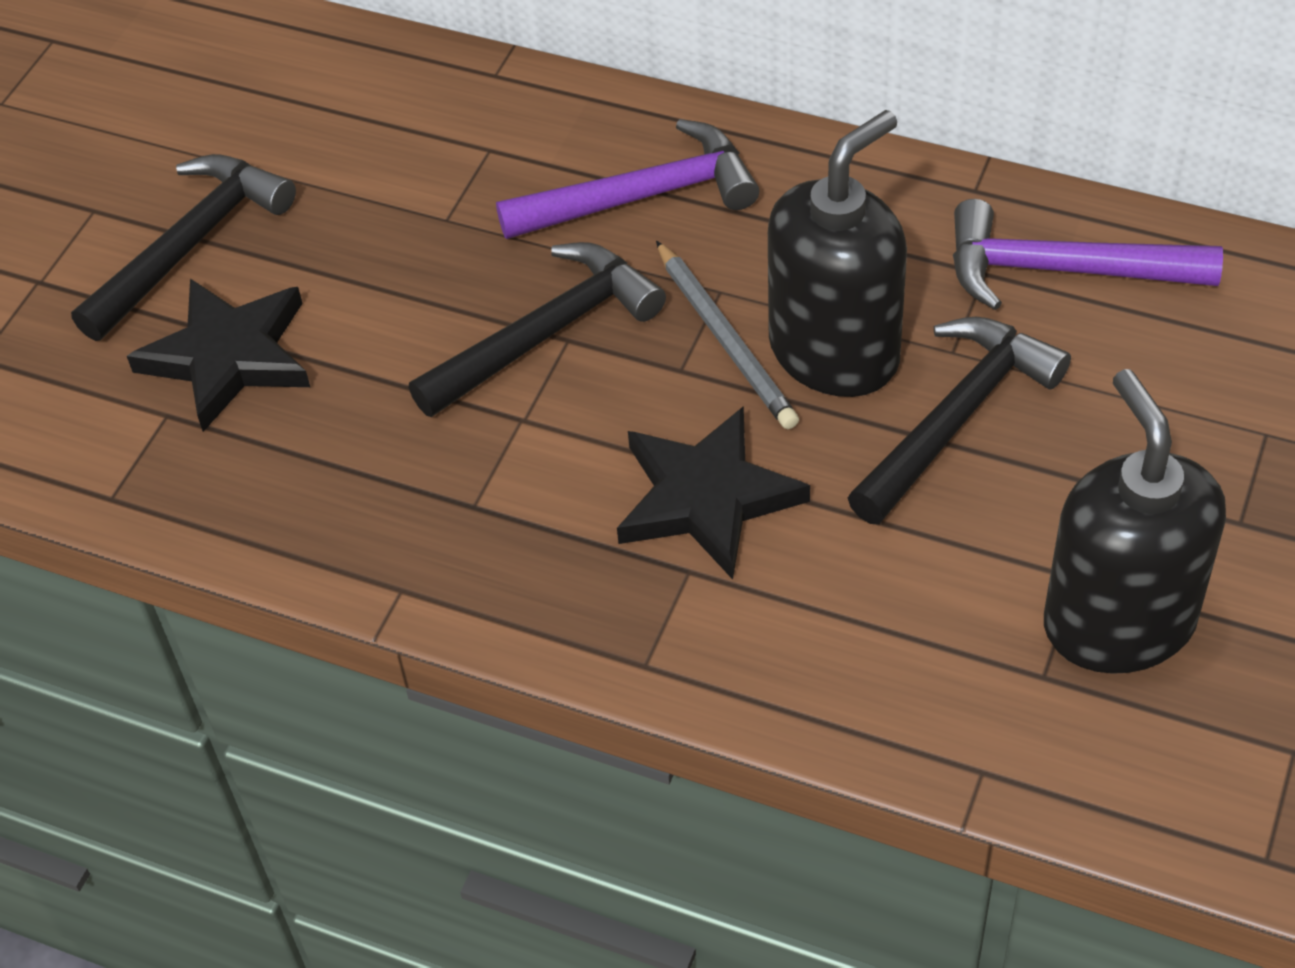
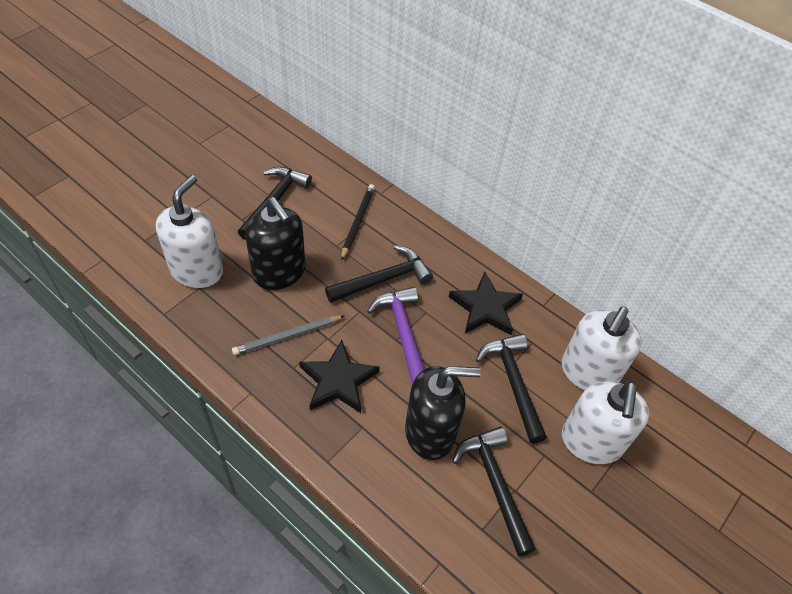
black hammer: [71,154,296,341] [409,242,666,417] [848,317,1071,525] = 3 -> [238,167,312,240] [325,245,433,303] [452,426,536,556] [476,334,547,444] = 4
black pencil: none = 0 -> [341,184,375,260] = 1
purple hammer: [496,119,760,239] [953,199,1223,310] = 2 -> [367,287,425,384] = 1
white soap dispenser: none = 0 -> [156,175,223,288] [562,306,642,390] [562,381,649,464] = 3

